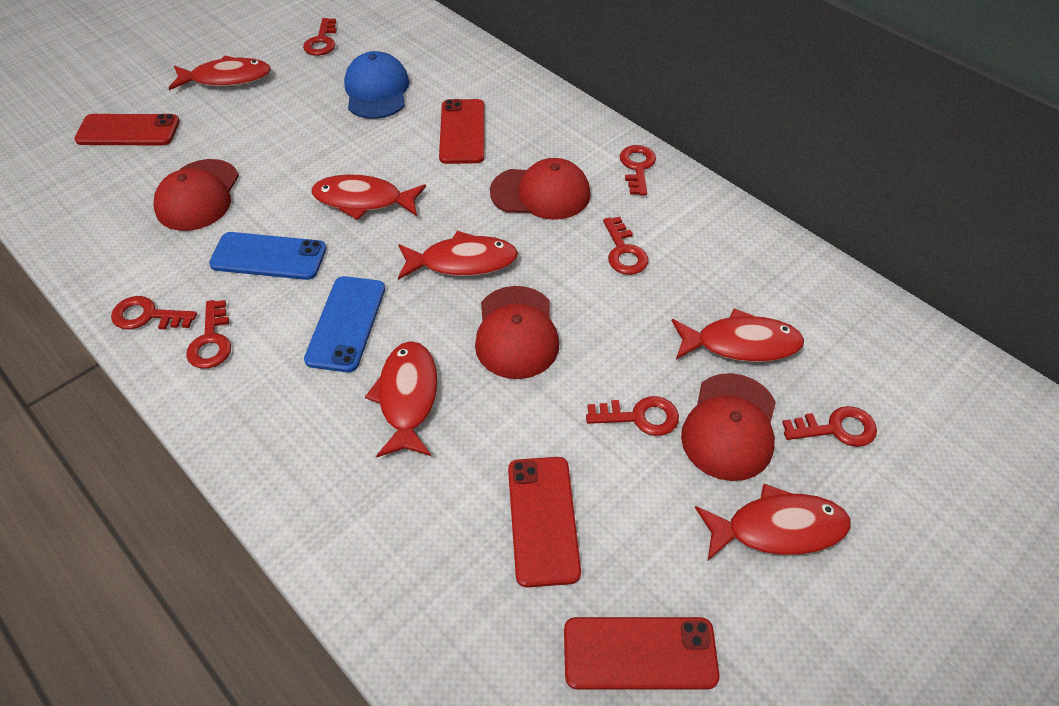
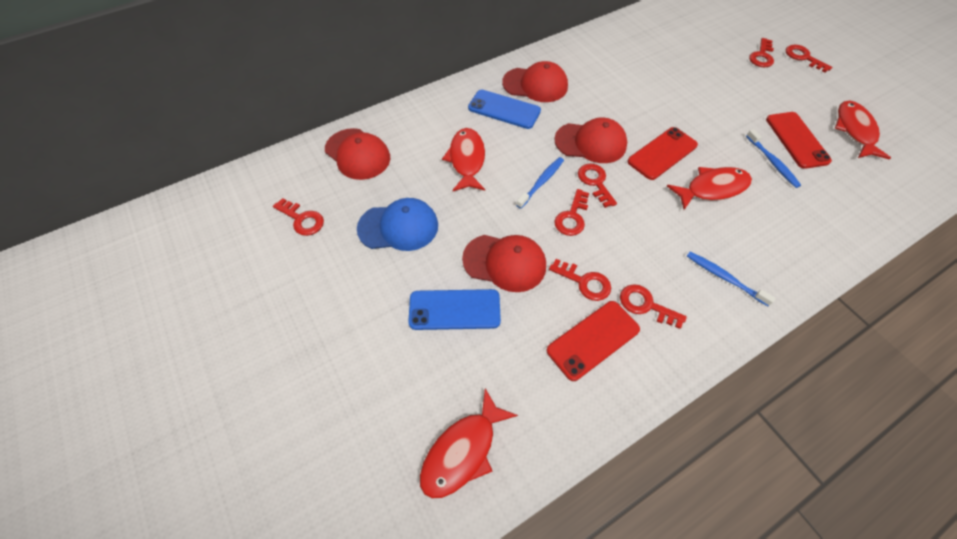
blue toothbrush: none = 0 -> [516,157,564,209] [687,252,776,306] [746,129,801,188] = 3
red fish: [169,55,271,90] [312,174,426,220] [365,341,438,457] [398,231,518,280] [672,308,804,362] [695,484,851,561] = 6 -> [420,388,518,499] [442,128,485,191] [667,167,752,210] [835,100,891,160] = 4
red phone: [74,114,180,146] [439,99,485,164] [508,457,581,588] [564,617,720,690] = 4 -> [547,301,640,381] [627,127,698,180] [766,112,832,169] = 3

